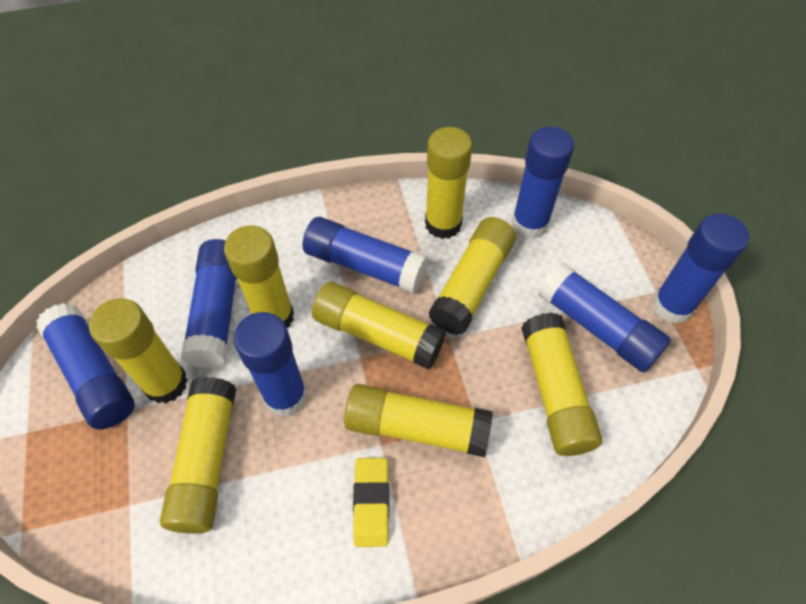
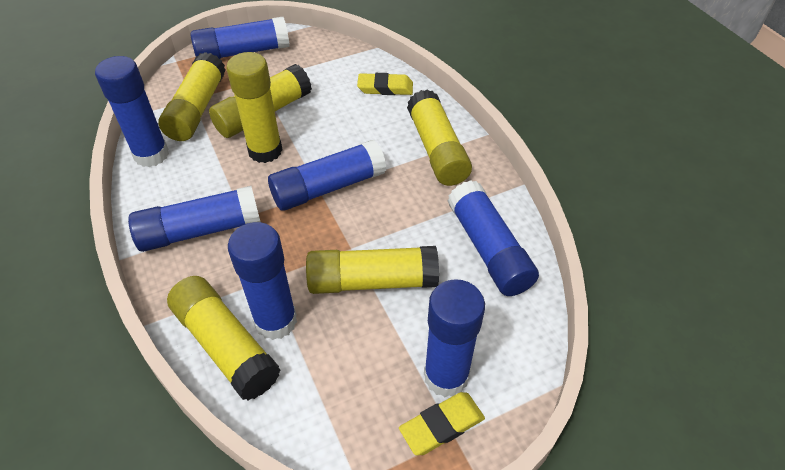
yellow eraser: [353,458,389,547] = 1 -> [357,73,413,95] [399,392,485,456] = 2
yellow glue stick: [89,298,188,403] [160,377,236,534] [224,225,294,328] [312,282,446,369] [344,384,493,457] [425,127,472,239] [428,217,516,335] [521,313,602,456] = 8 -> [158,52,226,141] [167,276,280,400] [209,64,312,138] [226,52,283,163] [306,246,439,294] [407,89,472,186] = 6

